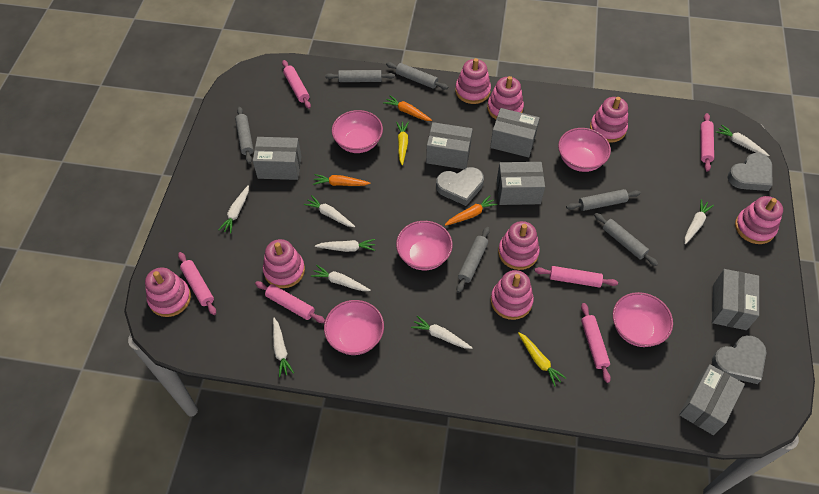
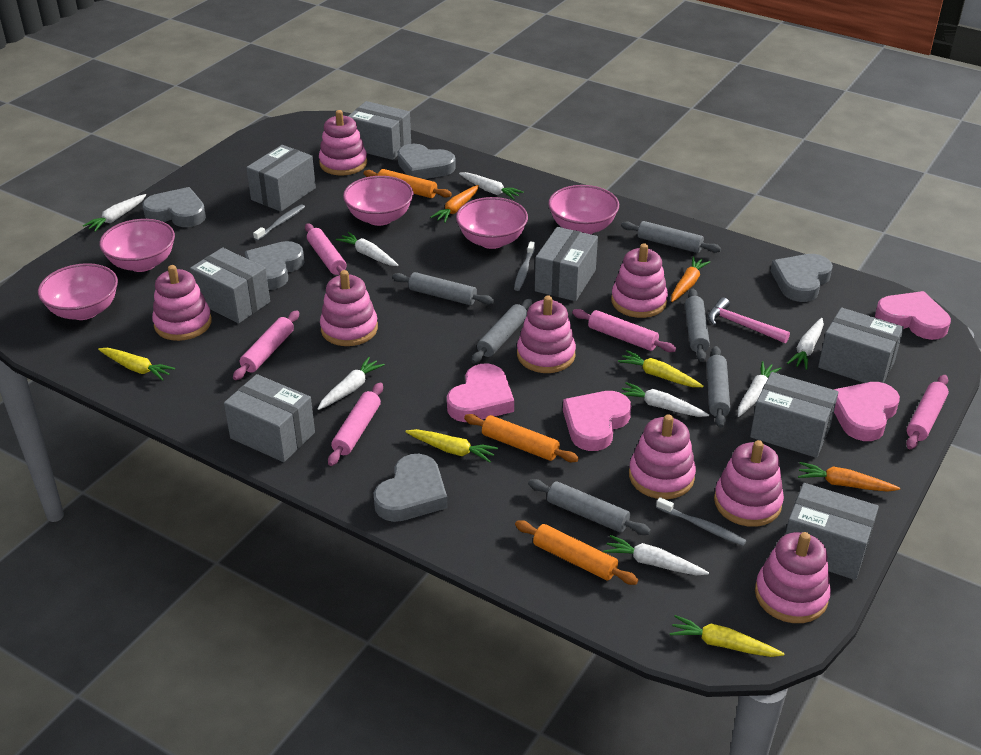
grey box: [253,137,301,180] [426,122,473,169] [490,108,540,157] [497,162,545,205] [679,364,745,435] [712,269,759,330] = 6 -> [190,247,270,324] [224,374,315,462] [246,145,316,212] [348,101,411,160] [535,227,598,301] [750,372,838,458] [785,483,879,580] [818,307,904,383] = 8
grey heart: [436,167,484,206] [712,335,766,384] [727,153,772,191] = 3 -> [142,187,206,227] [245,241,305,290] [374,454,448,522] [398,144,456,179] [771,254,833,302] = 5
grey toothbrush: none = 0 -> [253,204,305,241] [514,241,535,291] [656,497,747,546] = 3
orange rolling pin: none = 0 -> [363,169,452,198] [464,414,579,462] [515,520,638,585] = 3
pink hammer: none = 0 -> [708,297,790,343] = 1
pink heart: none = 0 -> [447,363,514,422] [563,391,631,451] [833,382,900,441] [875,291,951,340] = 4
pink rolling pin: [178,252,216,315] [255,281,325,323] [282,60,311,109] [535,266,618,288] [581,303,611,383] [700,113,714,171] = 6 -> [233,310,299,380] [305,223,346,275] [328,382,383,466] [572,309,676,352] [906,375,949,449] = 5
yellow carrot: [396,122,409,165] [518,332,566,386] = 2 -> [98,348,175,381] [405,429,498,463] [618,350,704,387] [670,615,785,657] = 4

